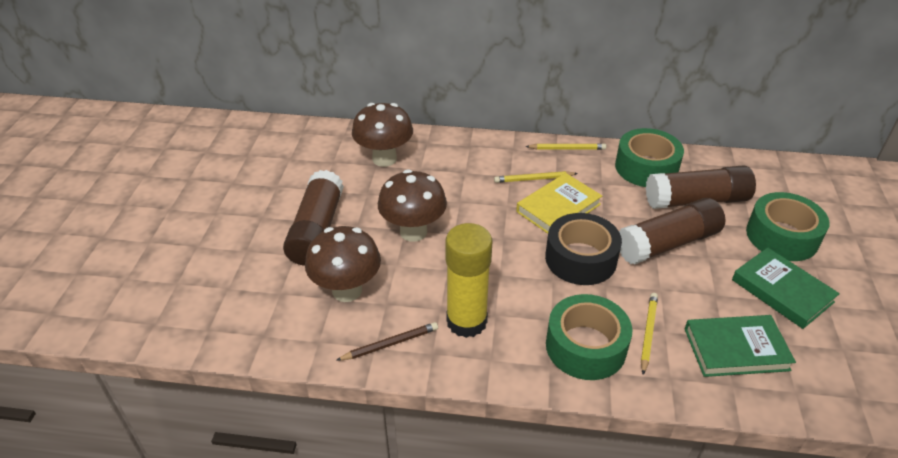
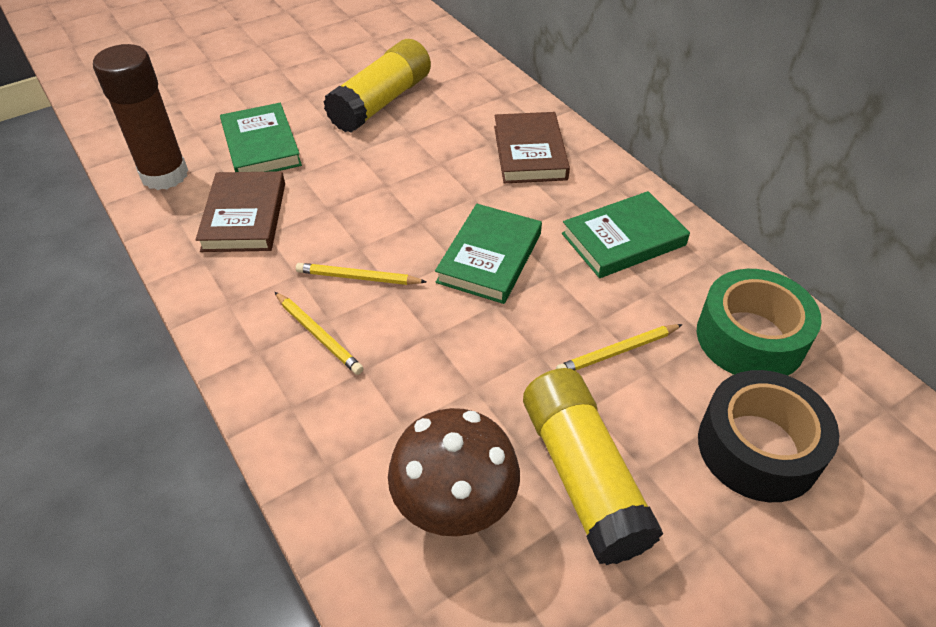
brown book: none = 0 -> [196,171,285,252] [494,112,570,183] = 2
brown glue stick: [283,170,344,265] [619,198,725,264] [646,165,756,209] = 3 -> [93,44,188,190] = 1
brown mushroom: [305,226,381,302] [352,103,413,167] [378,169,447,242] = 3 -> [388,408,520,536] = 1
brown pencil: [336,322,438,361] = 1 -> none = 0
green book: [685,315,796,377] [732,248,840,329] = 2 -> [220,103,302,172] [435,204,542,304] [562,191,690,278] = 3
green tape: [546,294,632,380] [615,128,684,187] [746,192,830,261] = 3 -> [697,269,822,375] = 1
yellow book: [516,173,602,234] = 1 -> none = 0
yellow glue stick: [445,223,492,338] = 1 -> [323,39,431,133] [523,368,663,565] = 2

